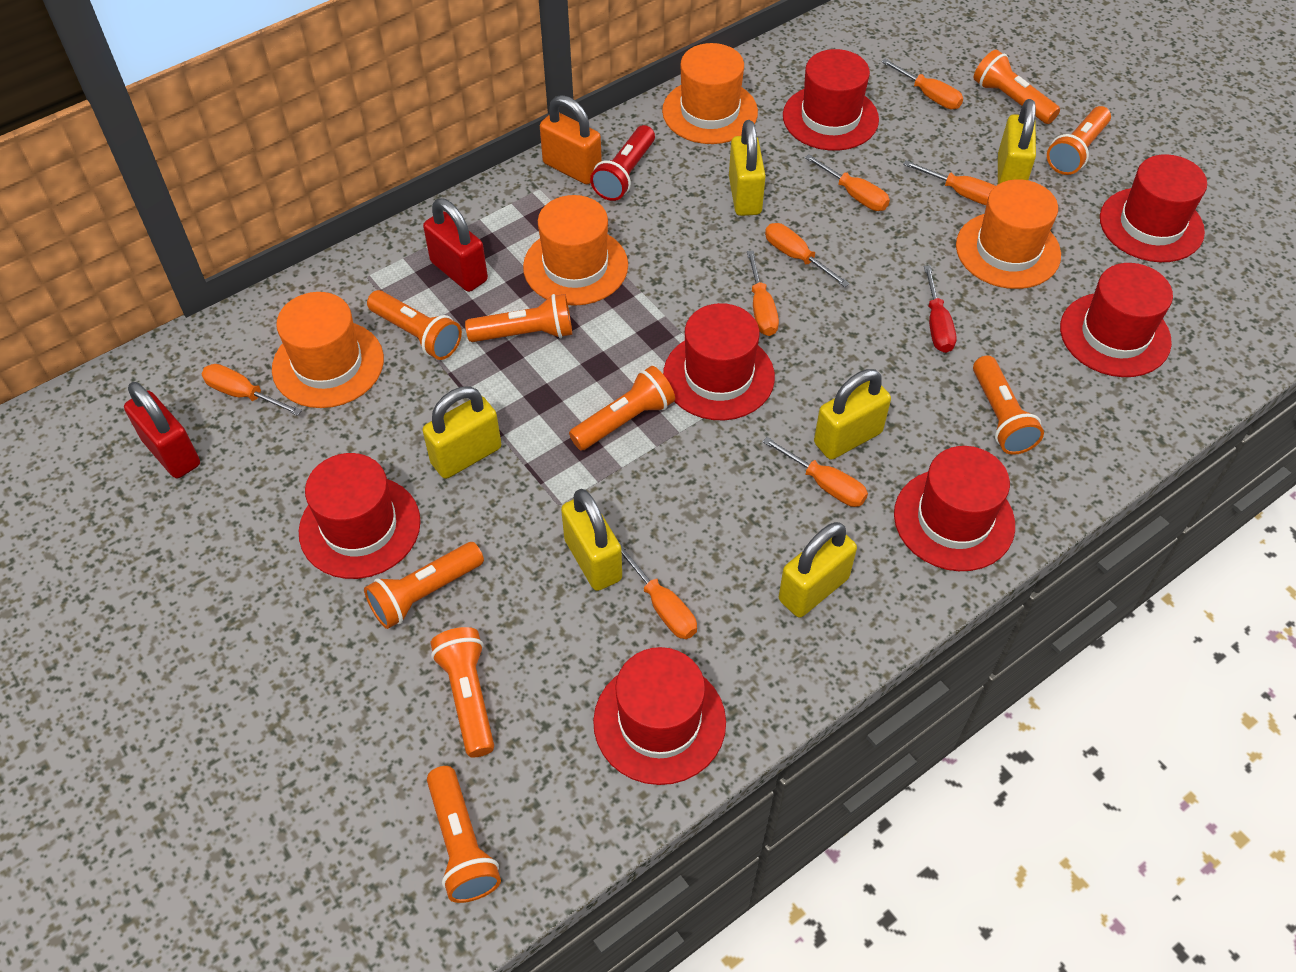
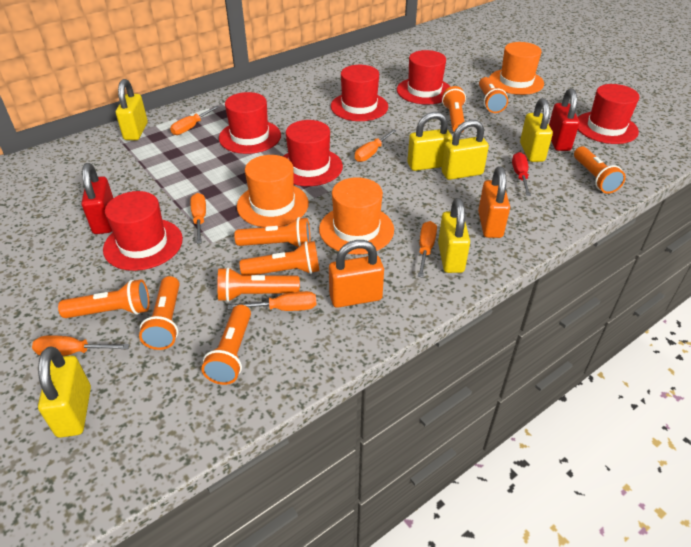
orange hat: [272,292,384,408] [523,195,628,306] [662,43,758,144] [956,179,1061,289] = 4 -> [237,155,309,227] [319,177,394,255] [489,42,544,95] = 3
orange padlock: [540,95,602,185] = 1 -> [329,240,384,308] [478,167,510,238] = 2
orange screwdriver: [202,364,302,416] [619,542,697,639] [747,251,779,336] [763,437,868,507] [765,223,850,287] [805,154,890,211] [881,59,963,109] [903,160,996,205] = 8 -> [32,335,130,356] [170,106,219,135] [190,193,206,244] [228,291,316,311] [355,129,396,162] [418,221,437,278] = 6
red flashlight: [590,125,655,201] = 1 -> none = 0
red hat: [299,453,421,579] [593,647,726,785] [663,303,775,420] [783,49,879,151] [894,446,1015,571] [1060,263,1173,377] [1100,154,1207,262] = 7 -> [103,191,183,271] [219,92,281,154] [283,120,343,186] [331,65,388,121] [397,50,450,105] [578,84,639,144] = 6

